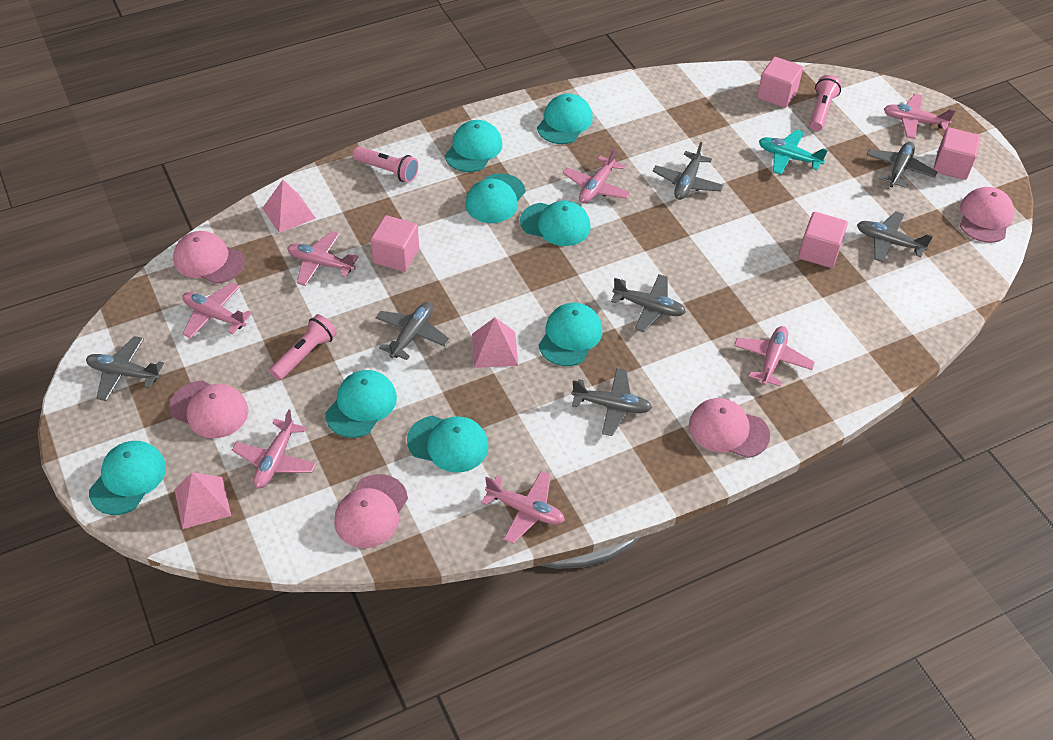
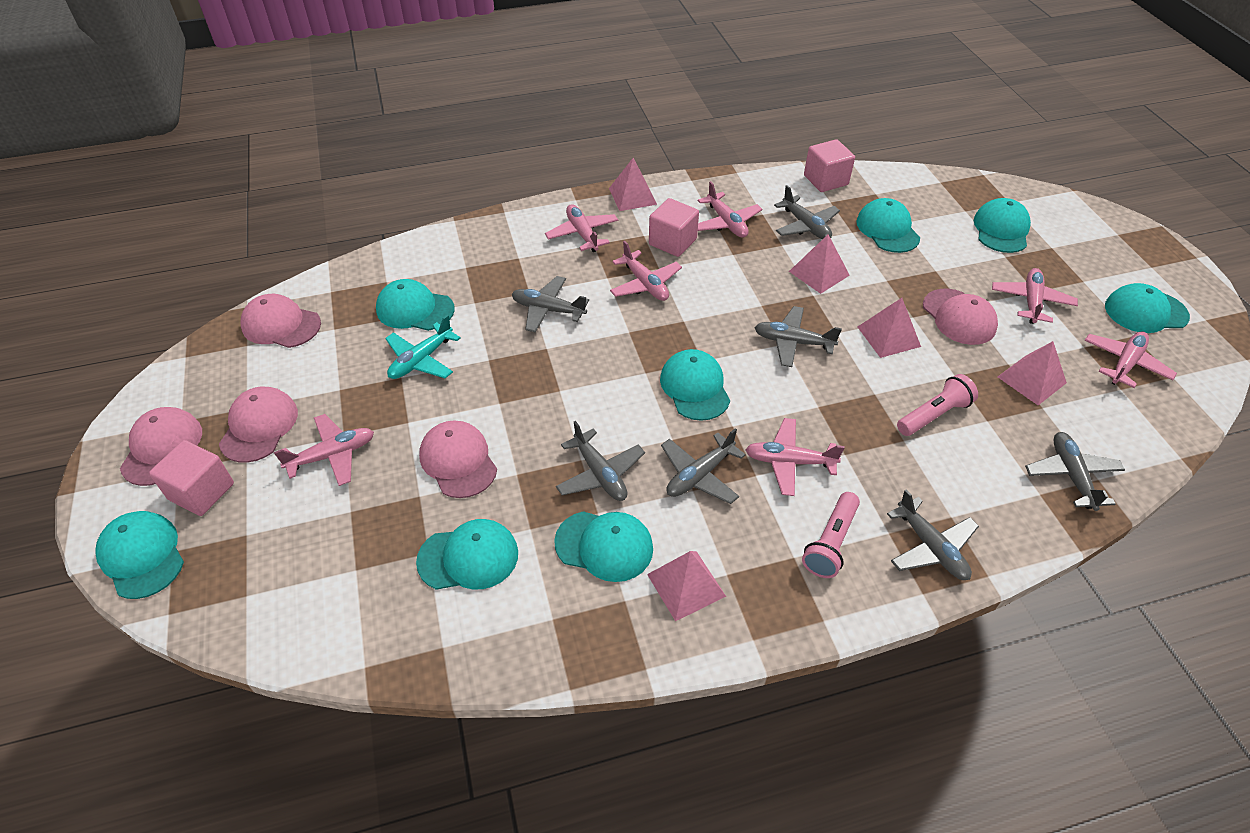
pink cube: [370,215,419,272] [757,57,803,108] [798,212,848,268] [933,127,981,180] = 4 -> [149,440,234,516] [649,198,699,257] [804,139,855,192] = 3
pink flashlight: [269,314,337,380] [353,146,418,183] [810,75,841,131] = 3 -> [802,492,860,578] [897,374,978,436] = 2
pink pyramid: [175,472,231,529] [262,180,316,233] [472,317,518,368] = 3 -> [609,158,657,211] [647,551,726,621] [789,234,850,294] [858,298,921,358] [997,341,1067,405] = 5

